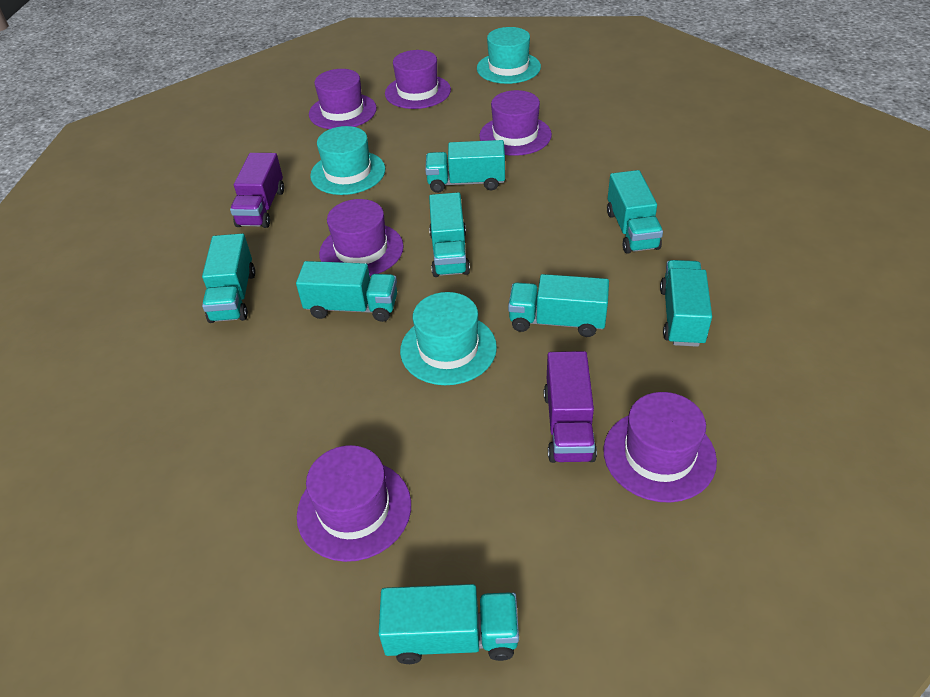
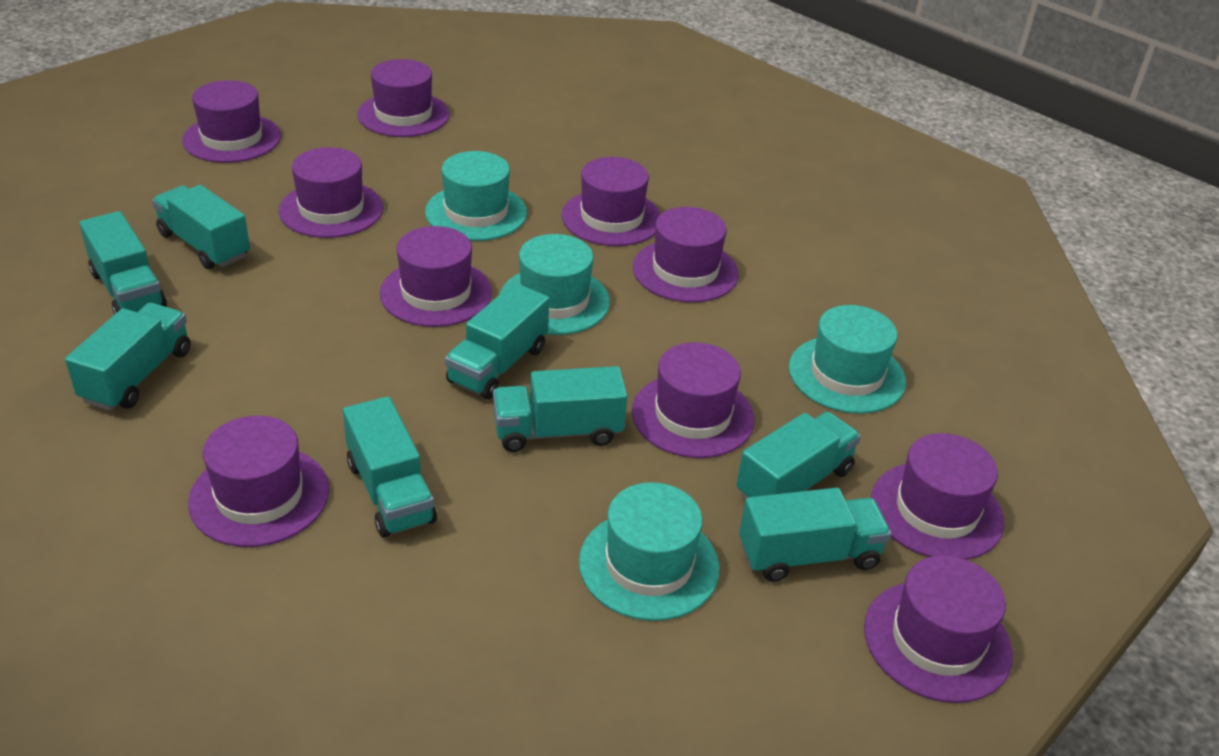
purple hat: [297,445,411,562] [309,69,377,129] [319,199,404,276] [385,50,451,109] [479,90,552,156] [603,392,717,503] = 6 -> [182,80,281,163] [188,416,329,547] [279,147,384,238] [357,59,449,137] [380,226,492,327] [562,157,661,246] [632,342,754,458] [633,207,739,303] [864,555,1013,703] [871,433,1004,560] = 10
purple truck: [230,153,284,228] [544,351,597,463] = 2 -> none = 0
turquoise hat: [310,126,385,195] [400,292,497,385] [477,27,541,84] = 3 -> [425,151,527,241] [500,234,610,335] [579,482,720,621] [789,305,906,414] = 4

